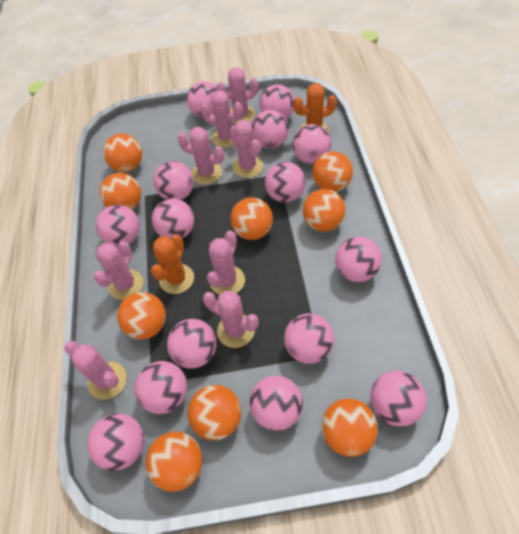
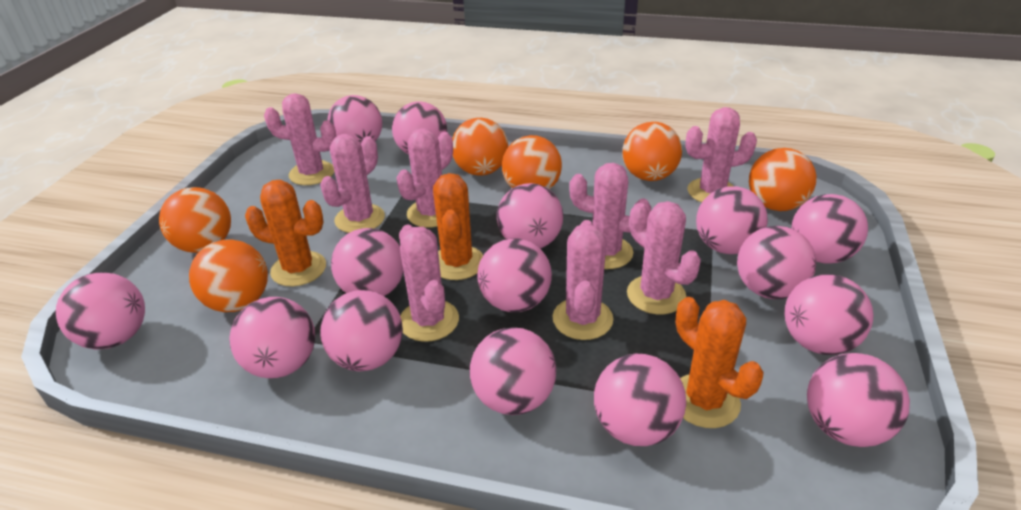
orange ball: [100,173,141,210] [103,134,142,172] [117,292,166,340] [146,432,203,492] [187,385,241,441] [230,197,273,240] [303,189,345,232] [312,151,353,192] [322,399,378,457] = 9 -> [159,187,231,253] [189,239,268,312] [452,118,508,176] [502,135,562,190] [622,122,682,181] [749,148,816,211] = 6
orange cactus: [151,235,194,294] [293,83,337,133] = 2 -> [245,180,326,286] [433,173,483,280] [676,297,764,428] = 3

